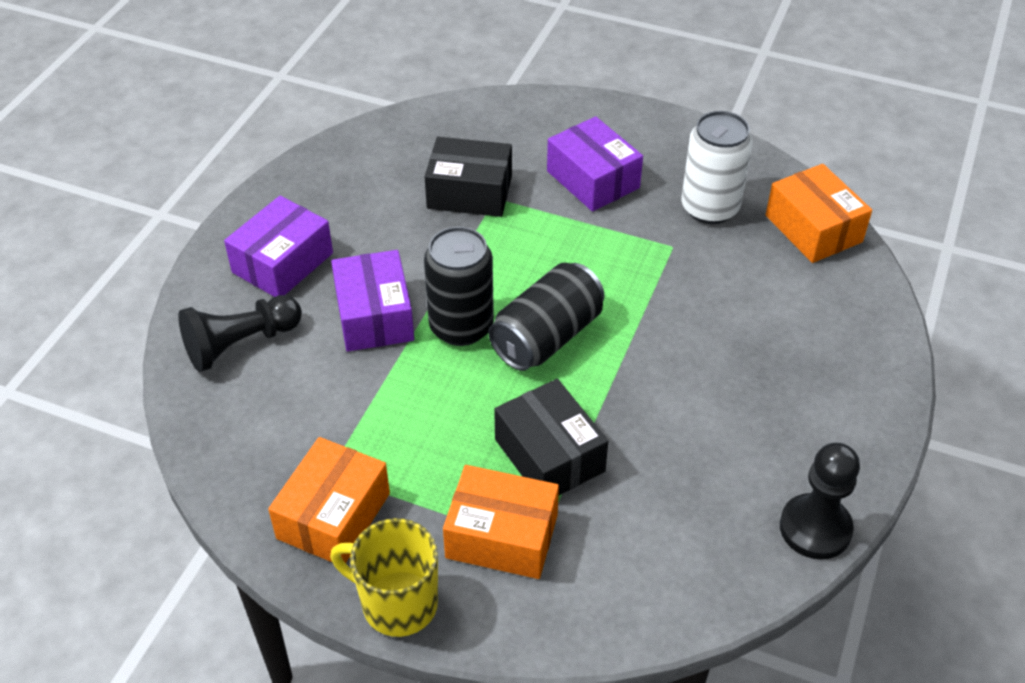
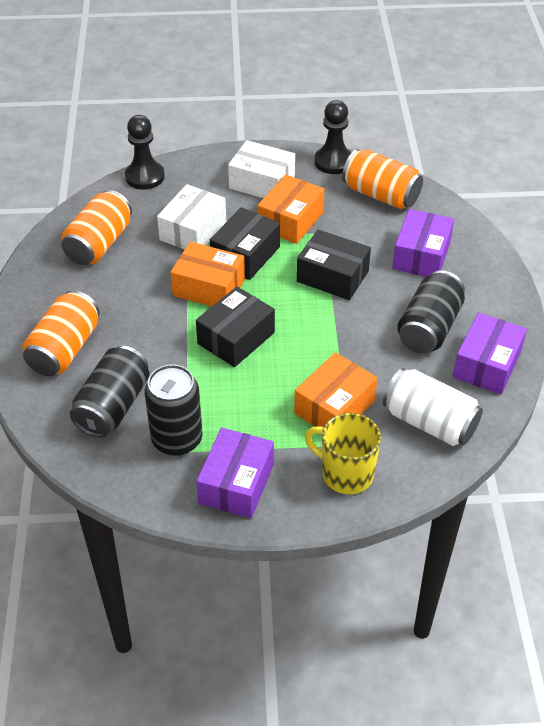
black box: [425,137,512,217] [494,379,608,495] = 2 -> [196,287,275,367] [210,207,280,280] [297,230,371,300] = 3
black can: [424,227,494,346] [488,263,604,371] = 2 -> [70,346,150,438] [144,364,202,456] [397,270,465,353] = 3
orange can: none = 0 -> [23,290,100,376] [61,190,132,265] [342,149,423,209] = 3
white box: none = 0 -> [157,184,226,250] [228,140,295,198] = 2

